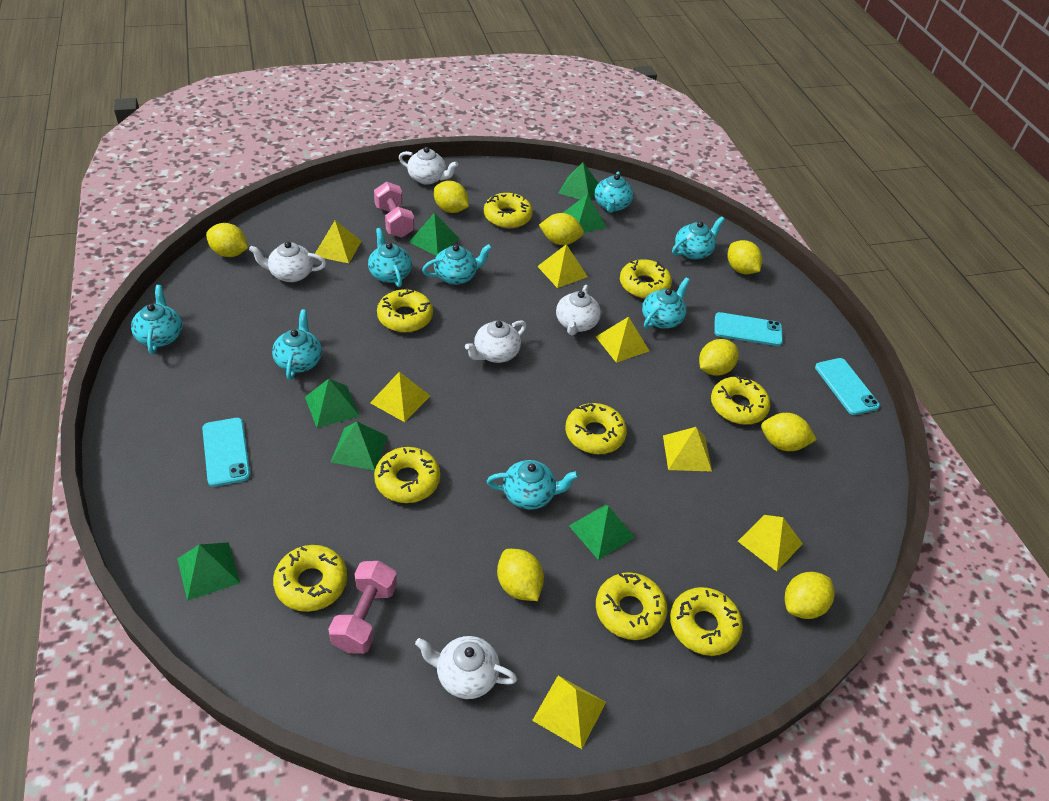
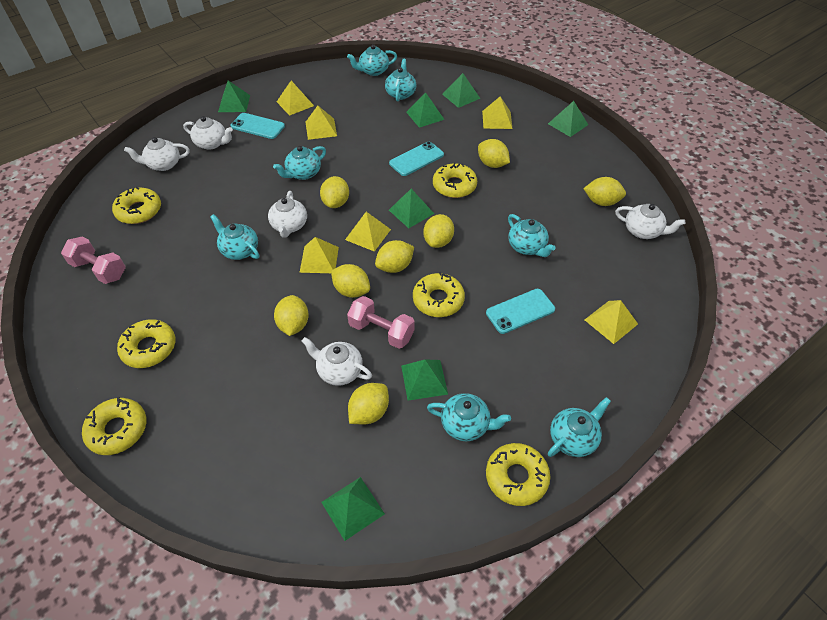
turquoise teapot: [131,285,182,354] [272,309,322,380] [368,228,412,287] [422,244,492,285] [487,460,579,510] [595,171,633,213] [642,278,690,329] [672,216,725,260] = 8 -> [210,214,259,260] [273,146,326,180] [347,44,397,76] [385,59,416,102] [427,393,511,441] [508,214,556,257] [548,397,611,457] = 7
yellow donut: [273,545,347,612] [374,447,440,503] [377,288,433,332] [484,193,533,229] [565,403,627,454] [596,572,667,640] [620,259,672,299] [670,587,743,656] [711,375,770,425] = 9 -> [82,397,146,455] [112,187,161,224] [117,319,175,368] [413,272,465,317] [433,163,477,198] [486,443,550,506] = 6
yellow pyramid: [315,221,361,263] [370,372,430,422] [532,675,606,749] [537,244,588,288] [596,317,649,363] [663,427,712,471] [738,515,803,572] = 7 -> [277,81,314,116] [299,237,339,273] [306,106,337,140] [345,212,391,252] [482,96,512,129] [585,300,638,344] = 6

